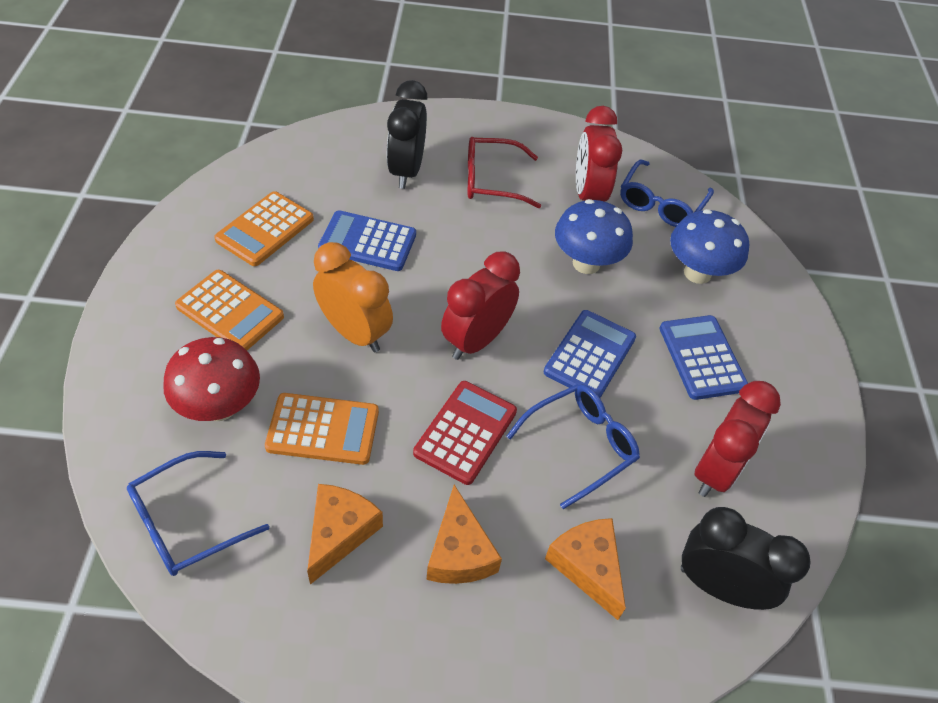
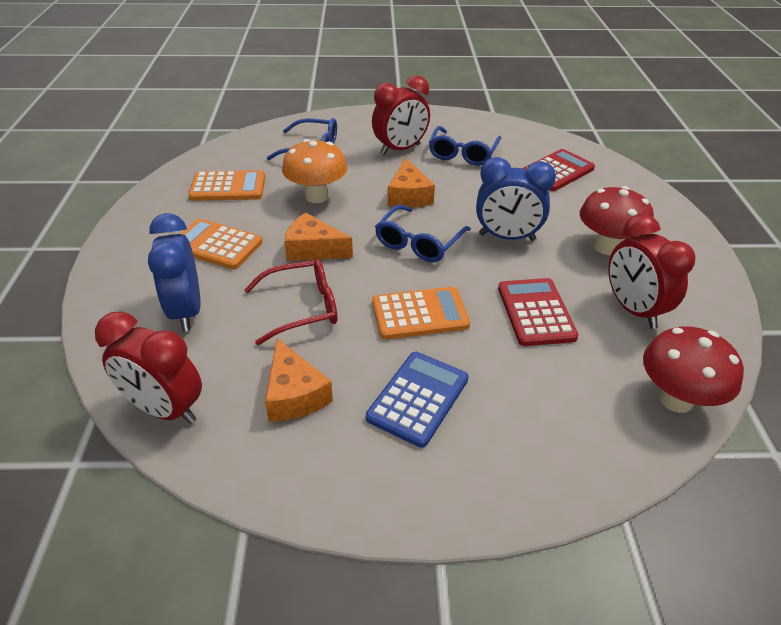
black clock: [387,80,428,189] [681,507,811,610] = 2 -> none = 0
blue calculator: [318,210,416,271] [544,310,636,398] [659,315,748,400] = 3 -> [366,352,469,448] = 1
blue clock: none = 0 -> [148,213,201,332] [476,157,556,241] = 2
blue mushroom: [555,199,633,274] [670,209,749,284] = 2 -> none = 0
orange clock: [313,242,393,352] = 1 -> none = 0
orange mushroom: none = 0 -> [282,139,347,203] = 1
red calculator: [413,381,517,485] = 1 -> [498,278,578,346] [522,149,595,191] = 2
red mushroom: [163,337,260,421] = 1 -> [580,186,654,255] [643,326,744,413] = 2

